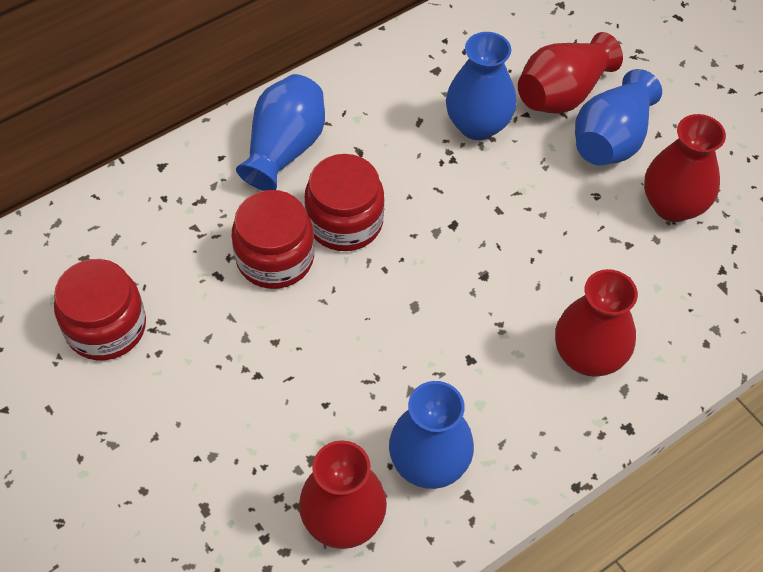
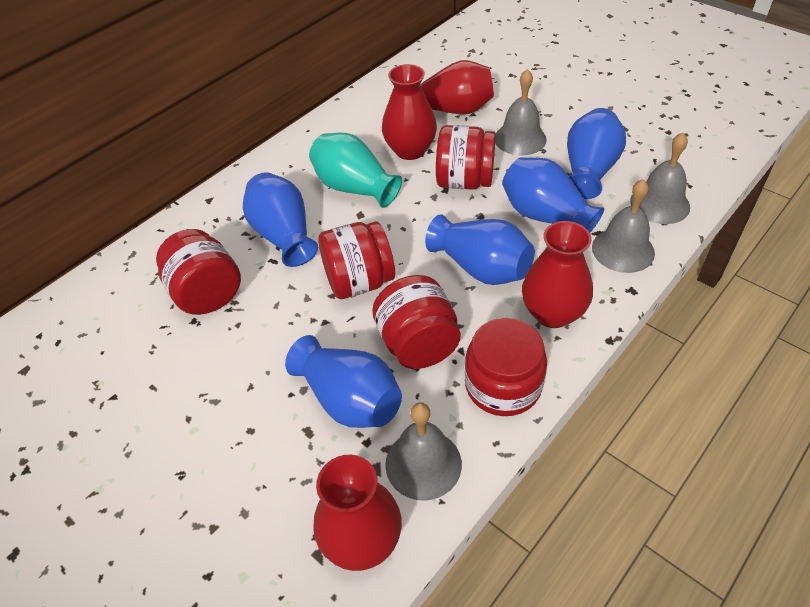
blue vase: [236,74,325,191] [389,381,474,489] [446,32,516,140] [575,69,662,165] = 4 -> [243,172,318,267] [285,335,402,428] [425,214,535,285] [502,157,604,233] [567,108,626,199] = 5
grey bell: none = 0 -> [385,402,462,501] [495,69,547,156] [592,179,655,273] [630,133,690,224] = 4
red jar: [54,259,146,360] [232,190,314,289] [305,154,384,251] = 3 -> [156,229,241,315] [318,221,395,299] [372,275,461,369] [436,125,496,190] [465,318,547,416] = 5
turquoise vase: none = 0 -> [309,133,402,208] = 1

